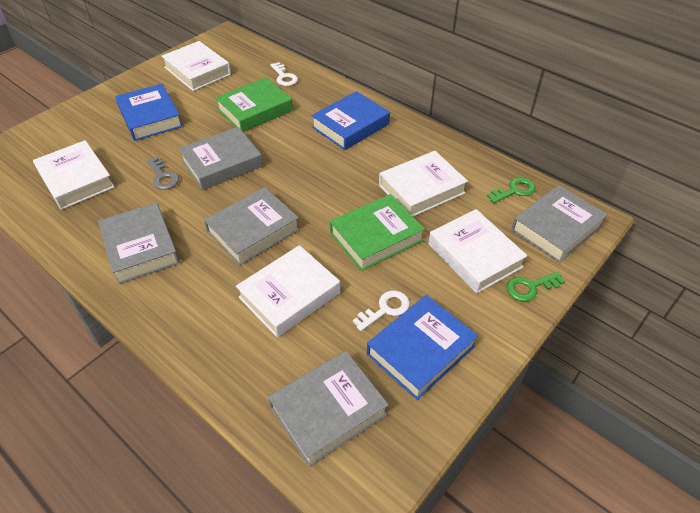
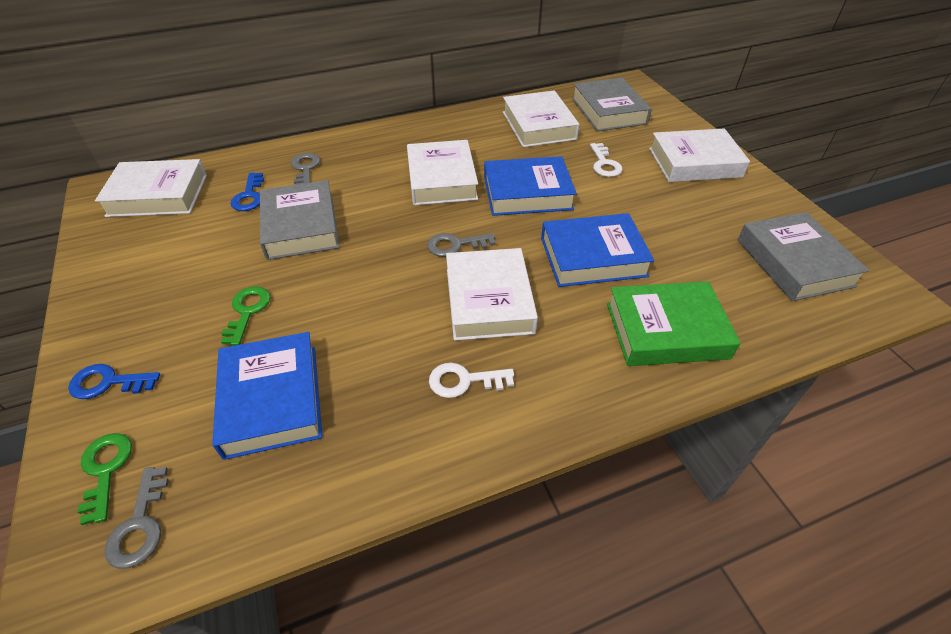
blue key: none = 0 -> [68,364,160,399] [230,173,264,211] = 2
green book: [215,77,293,132] [330,194,425,271] = 2 -> [607,281,741,366] = 1
grey book: [98,203,180,284] [178,127,263,190] [204,187,300,266] [268,351,389,467] [511,185,608,263] = 5 -> [260,180,340,260] [572,77,652,131] [738,212,869,301] = 3
grey key: [147,157,179,190] = 1 -> [105,467,169,569] [291,153,320,185] [427,233,496,257] = 3

